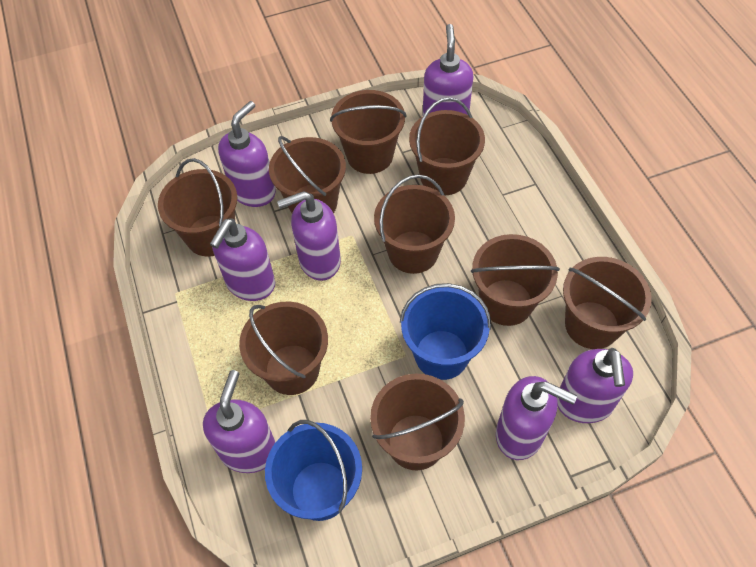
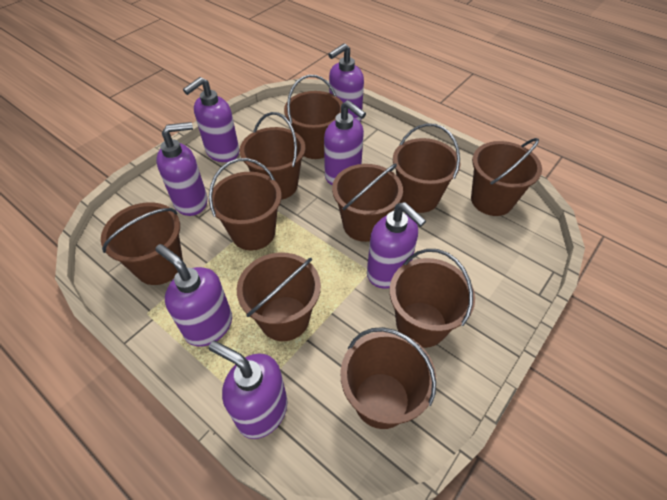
blue bucket: [265,420,362,521] [400,283,491,380] = 2 -> none = 0
brown bucket: [158,158,238,257] [239,301,328,395] [269,136,346,213] [330,90,407,174] [370,374,465,470] [374,175,455,274] [409,97,485,195] [471,234,560,326] [563,257,652,349] = 9 -> [101,202,183,285] [209,158,282,250] [237,252,321,341] [240,112,305,200] [284,75,343,159] [332,163,403,242] [340,327,436,429] [390,249,475,348] [393,124,461,213] [471,138,542,216] = 10

